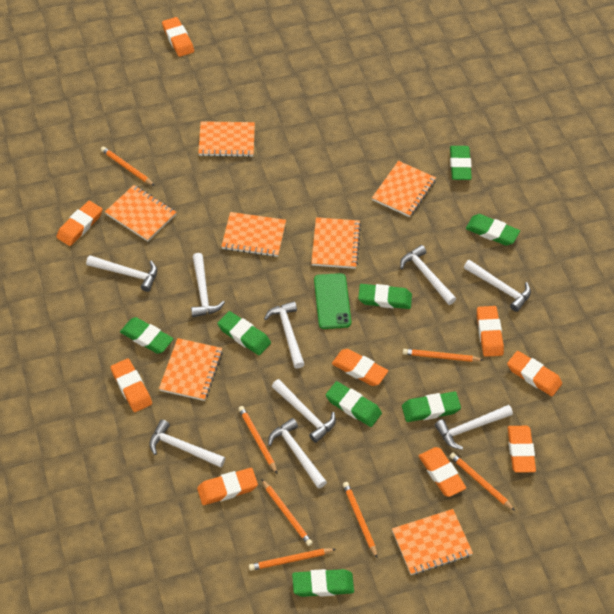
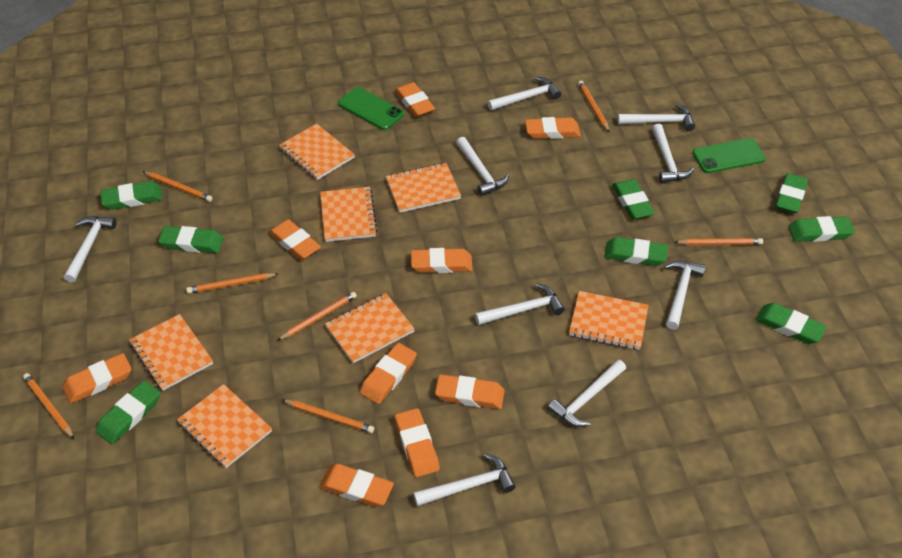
green phone: [314,273,351,329] = 1 -> [338,87,404,130] [692,138,766,173] = 2

